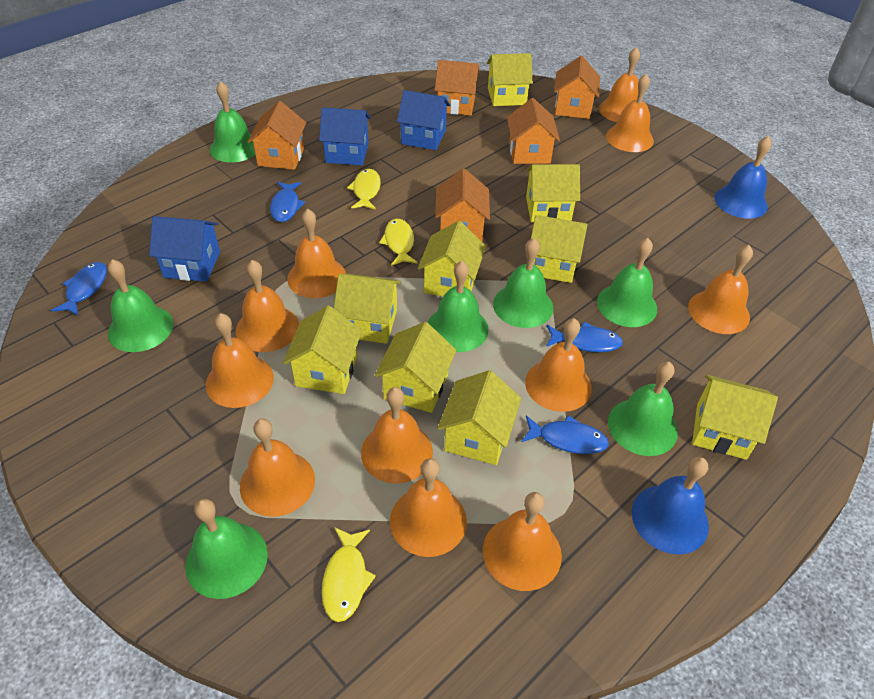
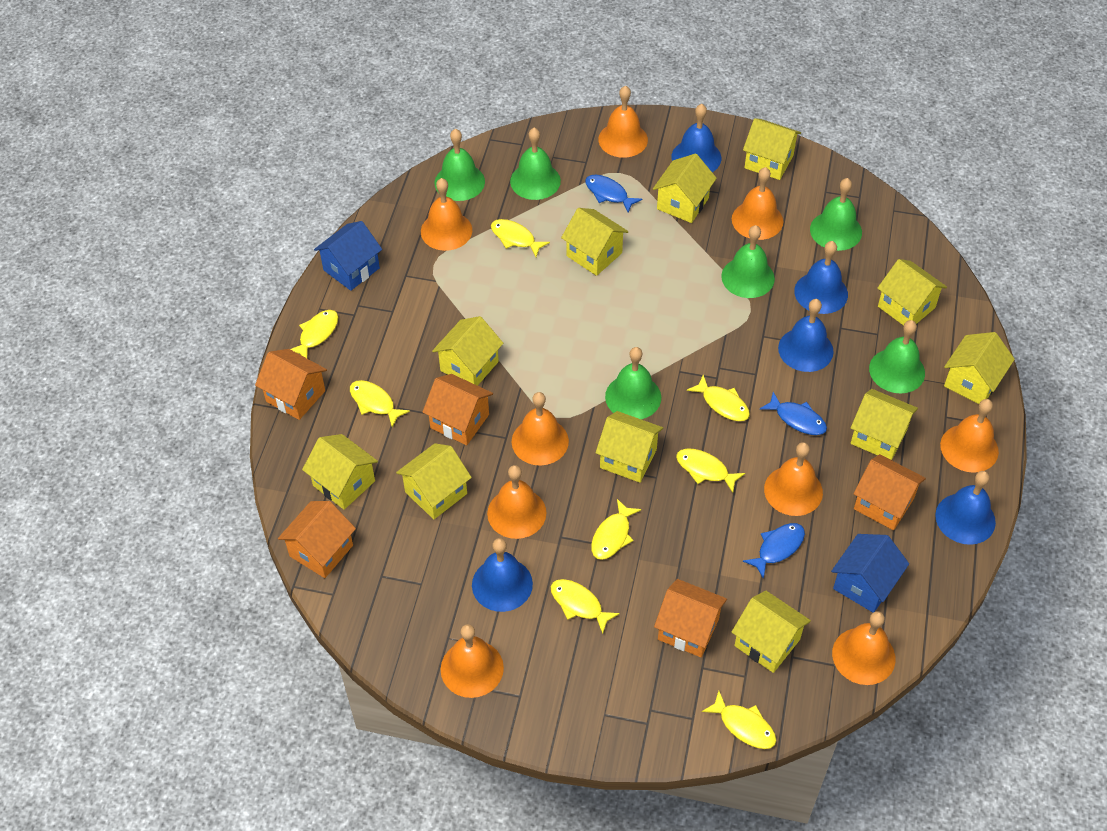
blue bell: [632,457,709,554] [715,136,772,219] = 2 -> [472,538,533,612] [671,104,721,172] [778,299,834,372] [794,241,848,314] [935,471,996,545] = 5
blue fish: [51,262,107,316] [270,182,306,222] [522,415,609,454] [546,322,623,352] = 4 -> [585,175,642,213] [743,523,805,579] [760,392,827,435] = 3
blue house: [149,216,220,282] [319,107,371,166] [397,90,450,150] = 3 -> [314,221,382,291] [831,534,909,613] = 2
green bell: [108,259,173,352] [185,499,268,599] [210,81,255,162] [427,261,489,352] [493,238,553,328] [597,238,657,327] [608,362,678,456] = 7 -> [435,129,485,201] [510,128,561,200] [605,347,661,419] [721,225,775,298] [810,178,862,251] [869,320,925,393] = 6
orange bell: [206,313,274,408] [235,260,299,352] [240,419,315,517] [287,209,346,298] [361,387,433,484] [390,458,467,557] [483,492,562,591] [525,318,592,412] [599,47,640,122] [606,74,654,152] [688,245,753,334] = 11 -> [421,178,472,251] [441,624,504,698] [487,465,546,539] [511,392,569,466] [598,86,648,158] [732,167,783,240] [764,442,823,516] [832,611,895,685] [940,399,999,473] = 9
yellow fish: [322,527,376,622] [347,169,381,210] [379,218,418,266] = 3 -> [290,310,338,358] [350,380,410,427] [491,219,550,257] [551,579,620,634] [591,499,641,560] [676,449,745,493] [687,375,750,421] [702,691,777,749] = 8
yellow house: [283,306,362,394] [334,274,401,344] [374,322,457,413] [418,221,486,297] [438,370,521,465] [487,53,533,106] [526,164,580,222] [531,215,588,283] [692,375,778,460] = 9 -> [302,434,378,510] [396,443,472,519] [432,316,503,386] [561,208,629,276] [596,411,663,483] [653,154,717,223] [732,590,811,673] [743,118,801,180] [851,389,918,460] [877,259,947,326] [944,332,1015,404] = 11

